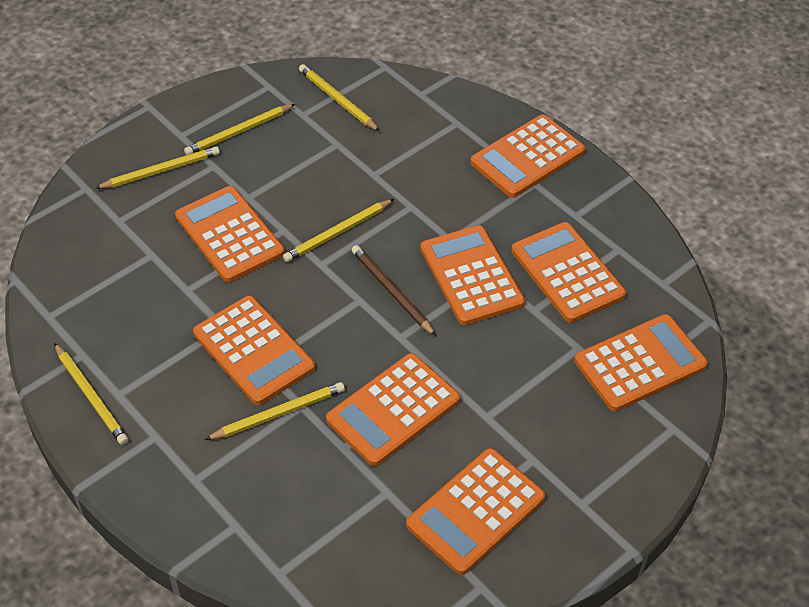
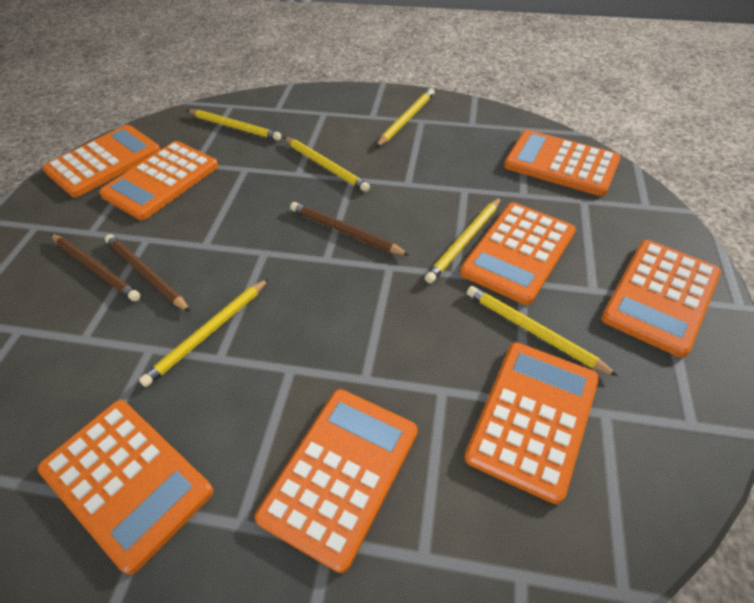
brown pencil: [352,245,436,336] = 1 -> [51,234,141,301] [105,234,190,312] [290,202,410,256] = 3

